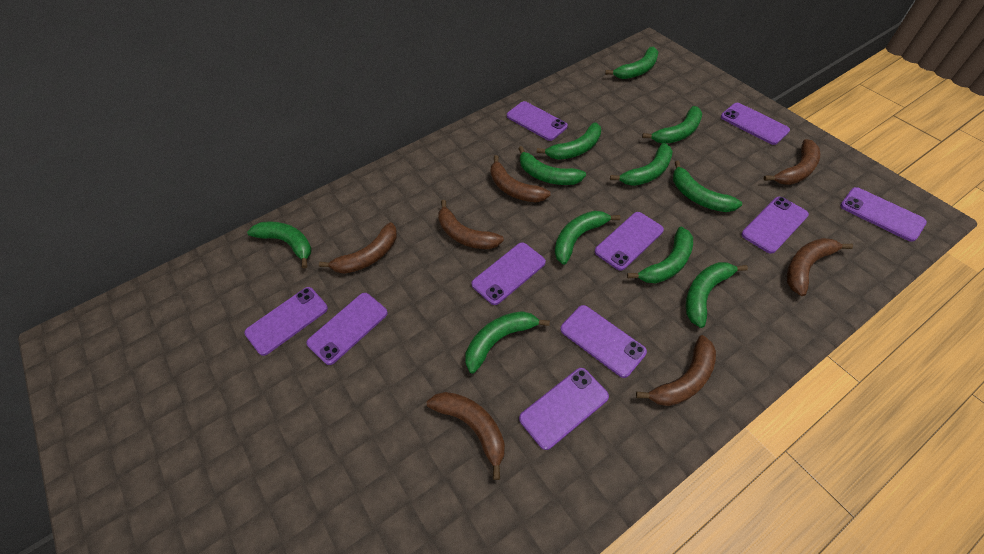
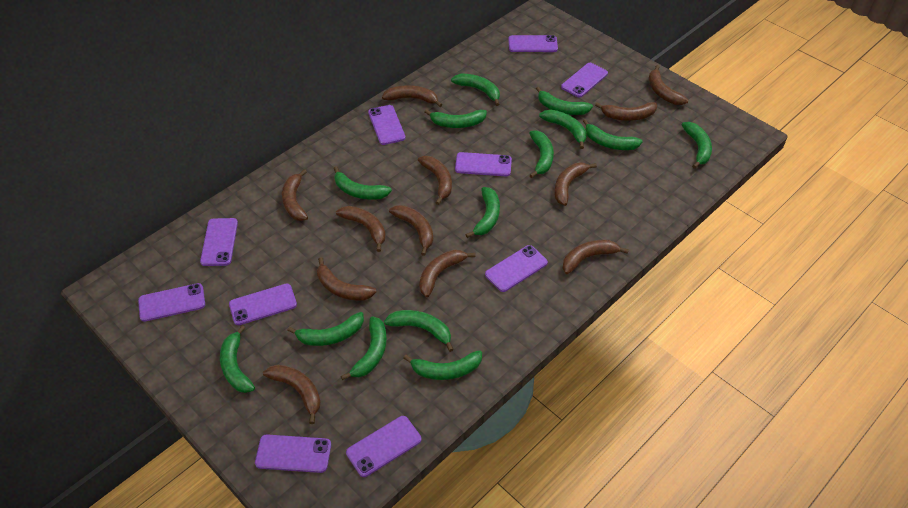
brown banana: [319,222,397,274] [427,392,505,480] [438,200,504,249] [491,155,551,202] [636,335,716,406] [764,139,820,185] [787,238,853,296] = 7 -> [263,365,321,424] [282,169,308,221] [317,257,376,300] [336,206,386,252] [382,85,442,107] [389,205,433,256] [418,156,452,205] [419,250,476,297] [554,163,597,206] [562,240,629,274] [595,102,657,121] [649,65,688,105] = 12
green banana: [247,221,312,269] [465,311,550,373] [518,146,586,185] [537,122,601,160] [555,211,620,265] [605,47,659,79] [610,143,673,186] [627,227,693,283] [642,106,703,144] [673,160,742,212] [686,262,748,328] = 11 -> [220,325,255,393] [287,312,364,346] [334,166,392,200] [341,316,387,380] [384,310,454,352] [403,350,482,380] [424,109,487,128] [451,74,500,106] [465,187,500,238] [529,130,554,178] [536,86,593,115] [539,110,587,149] [583,119,643,150] [682,122,712,169] = 14

